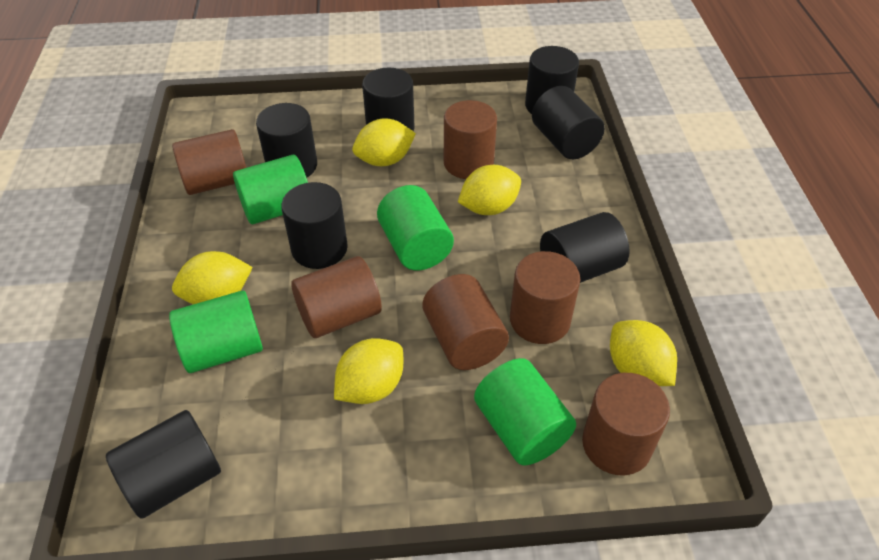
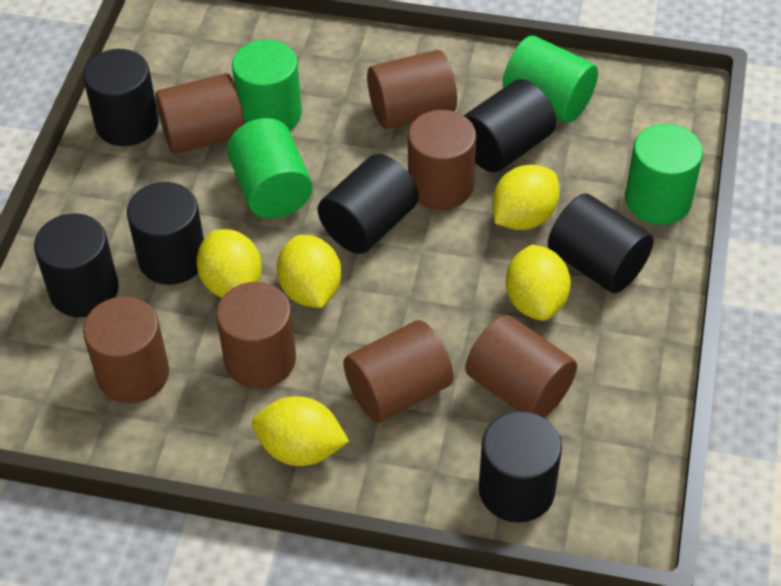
brown cylinder: [172,129,246,195] [291,256,382,338] [422,274,509,370] [444,100,497,179] [510,251,580,344] [582,373,670,475] = 6 -> [83,296,169,403] [155,73,245,154] [216,282,296,388] [343,320,454,422] [367,50,457,129] [408,110,476,210] [465,315,577,418] = 7

